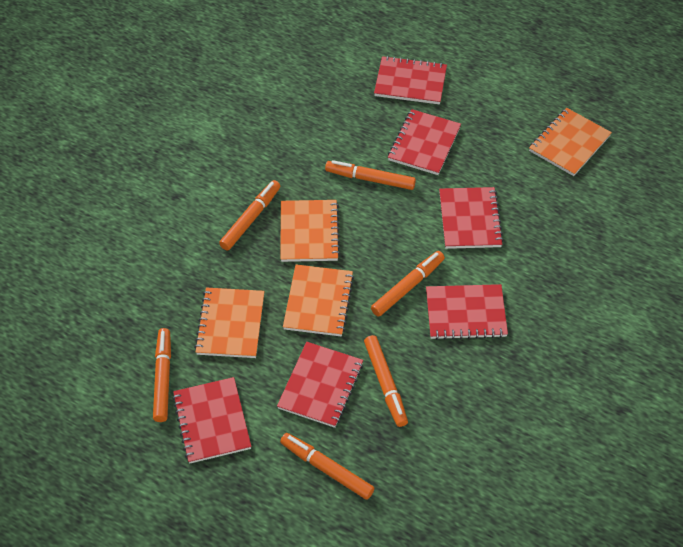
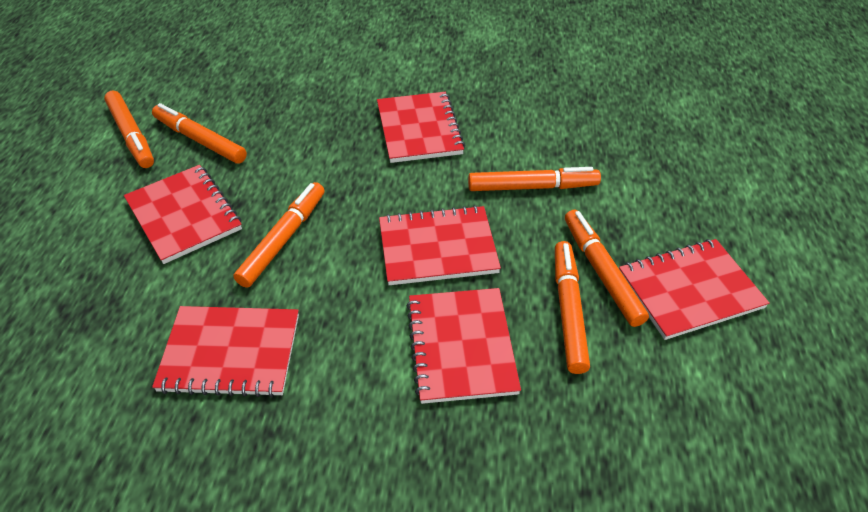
orange notebook: [194,287,264,358] [280,200,340,262] [283,264,354,336] [529,108,612,176] = 4 -> none = 0

